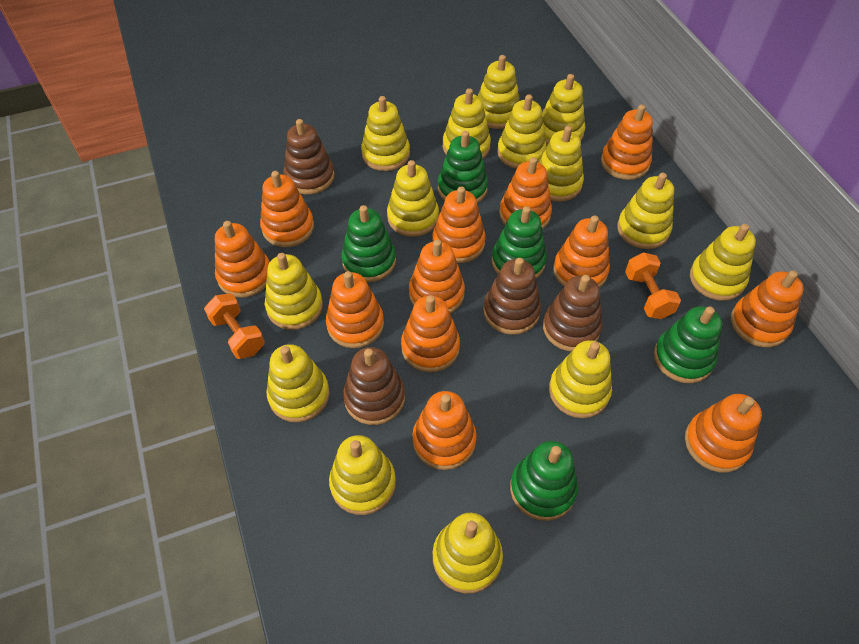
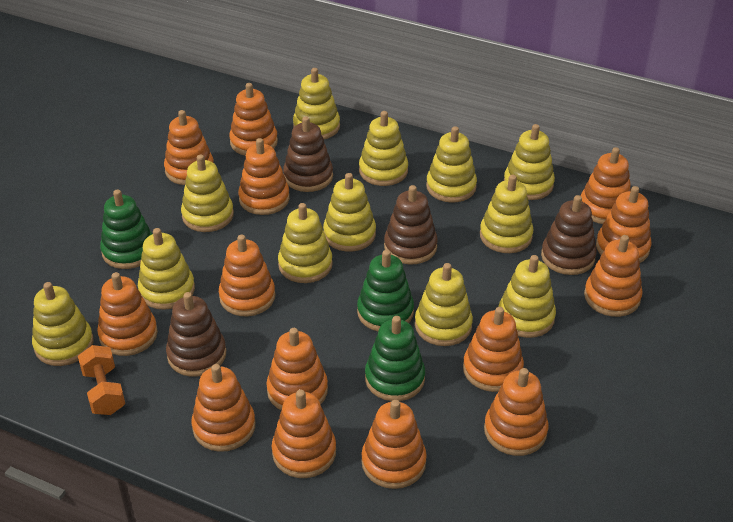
green stacking toy: [341,205,396,282] [438,131,488,203] [492,206,547,278] [510,441,578,521] [654,306,722,383] = 5 -> [100,189,152,269] [357,250,414,331] [365,316,425,401] = 3
orange dumbbell: [204,293,265,359] [625,252,681,319] = 2 -> [78,345,125,415] = 1
orange stacking toy: [215,221,270,298] [260,171,314,247] [326,271,384,348] [401,295,460,372] [409,239,465,313] [412,391,477,470] [432,187,486,263] [499,157,552,229] [553,216,610,288] [601,105,653,180] [685,394,762,472] [731,270,804,347] = 12 -> [97,272,158,356] [164,110,214,185] [191,364,255,452] [219,235,275,316] [229,83,278,156] [238,138,290,215] [266,328,328,411] [272,390,336,478] [362,400,427,489] [463,307,524,392] [484,368,548,456] [581,147,631,224] [584,235,643,317] [596,186,652,263] = 14
yellow stacking toy: [265,253,323,330] [266,344,330,422] [329,435,396,515] [361,96,410,171] [387,160,439,237] [433,513,503,593] [443,88,491,159] [478,55,520,129] [497,94,547,169] [538,126,584,202] [542,74,585,145] [549,340,612,418] [617,173,674,249] [690,224,756,301] = 14 -> [32,282,93,366] [138,228,195,310] [181,154,234,232] [278,203,333,283] [293,68,340,139] [323,173,376,252] [359,111,408,186] [415,263,473,346] [426,126,477,203] [480,175,534,253] [499,255,556,338] [504,124,555,200] = 12

